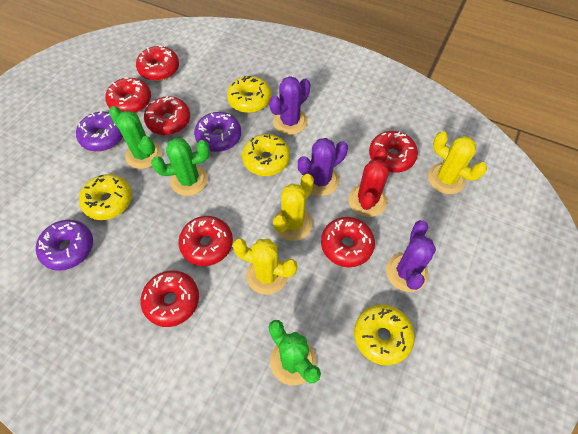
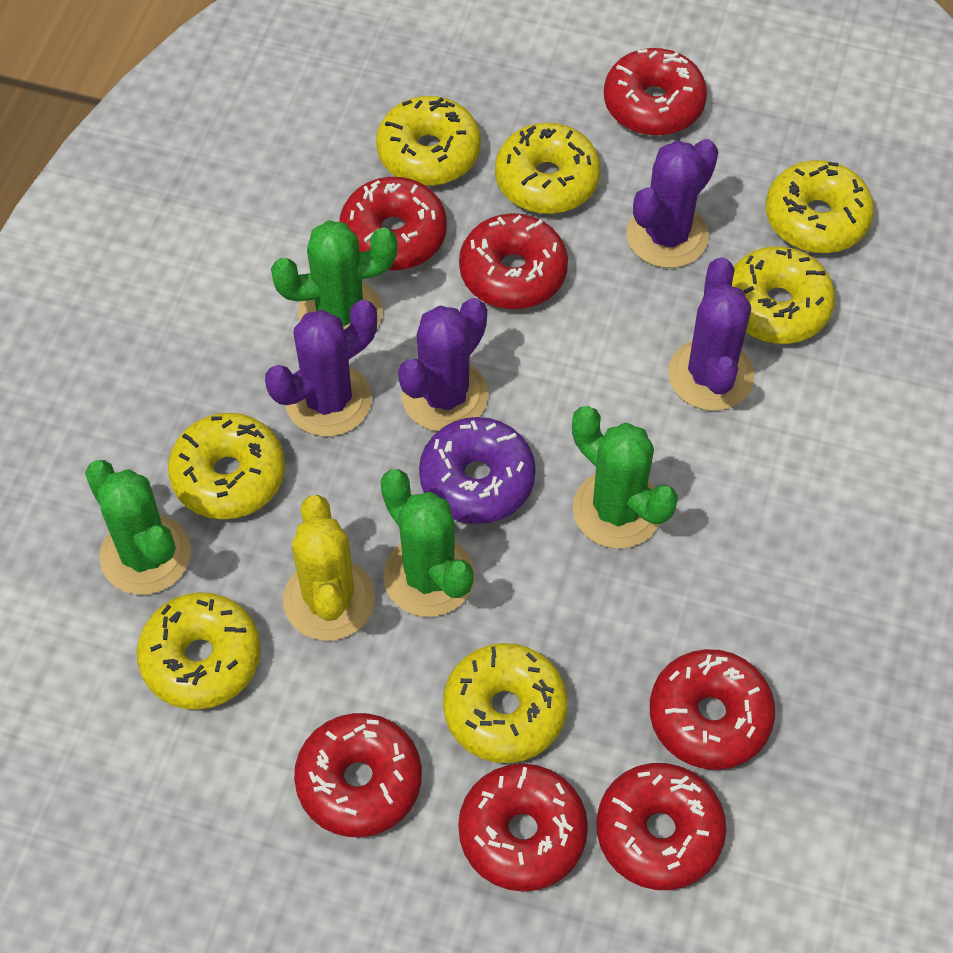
green cactus: [109,106,162,169] [151,138,210,196] [268,320,321,385] = 3 -> [85,460,191,595] [271,220,398,330] [380,469,475,617] [572,406,678,549] = 4
purple cactus: [269,76,311,135] [298,138,348,196] [386,220,436,292] = 3 -> [265,300,377,436] [398,298,488,431] [627,139,718,268] [668,257,754,411] = 4
purple donut: [36,220,93,271] [76,112,123,152] [194,112,241,152] = 3 -> [419,417,536,524] = 1
red cactus: [348,148,389,217] = 1 -> none = 0
yellow cactus: [232,239,298,295] [273,174,314,241] [428,131,487,194] = 3 -> [283,495,375,641] = 1
yellow donut: [79,174,132,220] [227,76,271,113] [242,134,290,176] [354,304,415,365] = 4 -> [137,592,261,710] [168,413,285,520] [376,96,481,186] [443,643,568,763] [495,123,601,214] [732,246,835,344] [766,160,874,253] = 7

